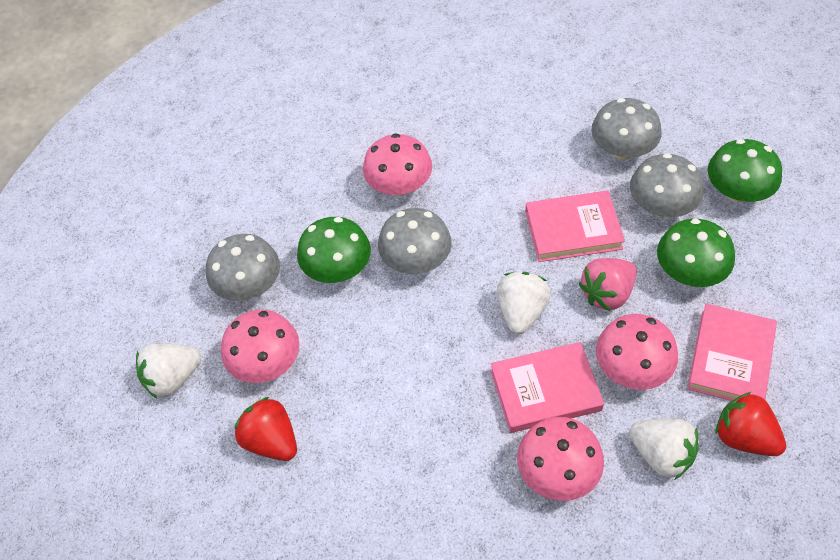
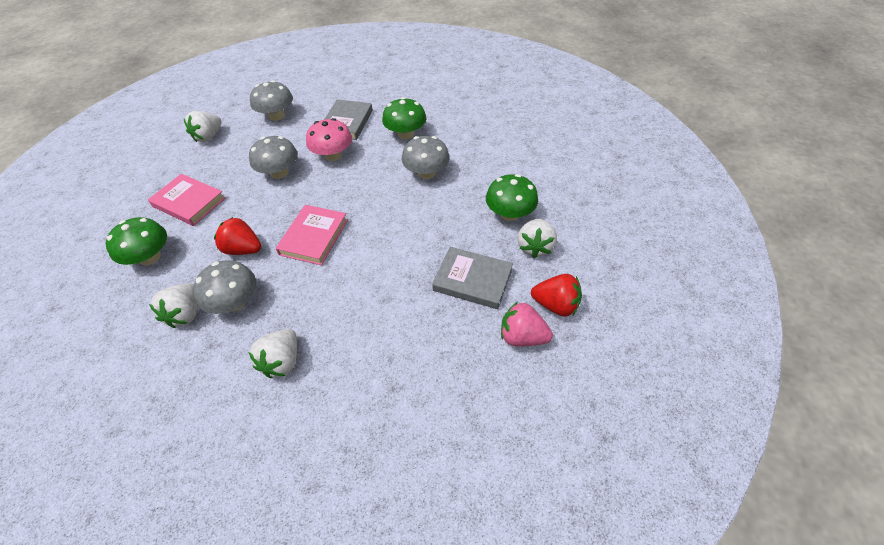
grey book: none = 0 -> [325,99,373,140] [432,247,513,309] = 2
pink book: [491,342,604,433] [525,191,625,262] [687,304,777,401] = 3 -> [148,174,226,226] [276,205,348,265] = 2
pink mushroom: [221,310,299,383] [363,133,432,196] [517,417,604,501] [596,314,678,390] = 4 -> [306,118,352,161] = 1
white strawberry: [136,343,201,398] [497,272,551,334] [629,418,699,479] = 3 -> [149,283,198,328] [184,111,222,142] [248,329,297,378] [518,219,557,258] = 4

